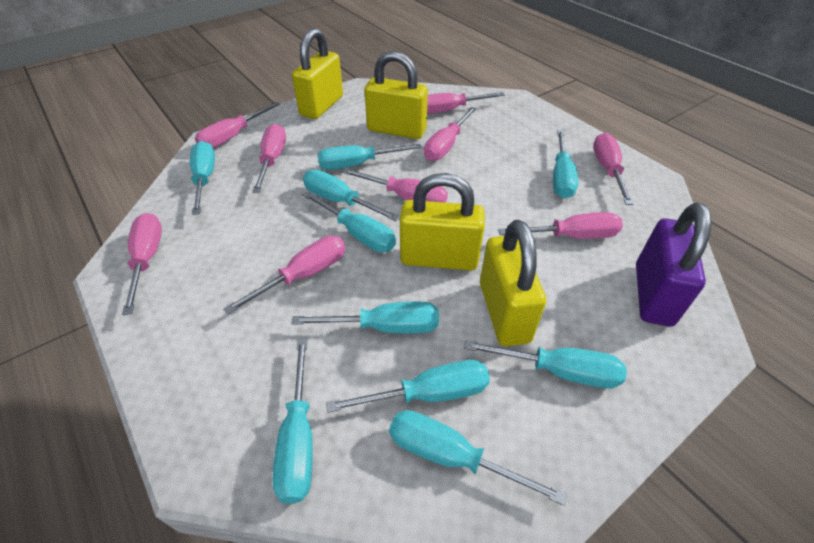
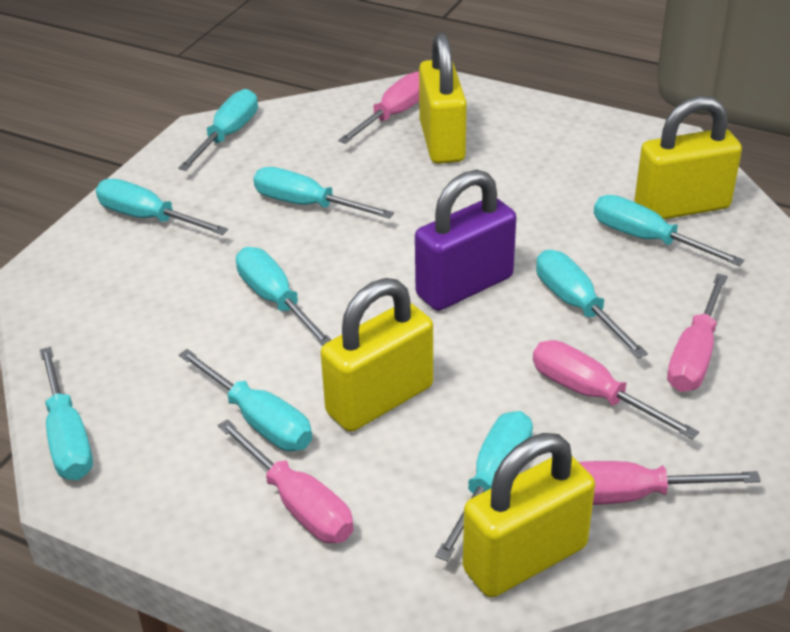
pink screwdriver: [122,213,162,315] [195,102,280,148] [223,236,345,314] [252,124,286,193] [342,168,448,203] [424,107,476,161] [427,92,505,114] [498,212,623,239] [593,133,634,205] = 9 -> [218,419,354,543] [338,72,419,144] [533,340,699,439] [579,461,761,505] [667,274,728,392] = 5
turquoise screwdriver: [190,141,215,215] [272,339,313,504] [291,302,439,334] [302,191,396,252] [303,170,400,221] [317,144,422,170] [326,360,490,413] [389,410,567,506] [464,340,627,388] [553,130,578,198] = 10 -> [40,347,93,480] [96,179,228,235] [178,89,258,171] [179,349,312,451] [236,247,331,346] [253,167,394,219] [435,411,533,561] [536,250,648,358] [594,195,744,266] = 9

